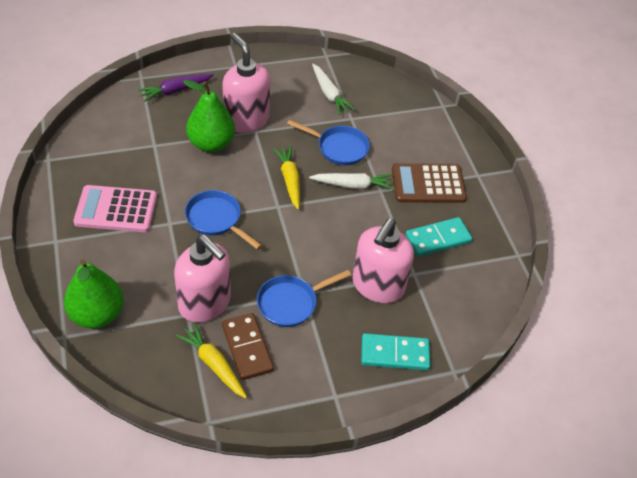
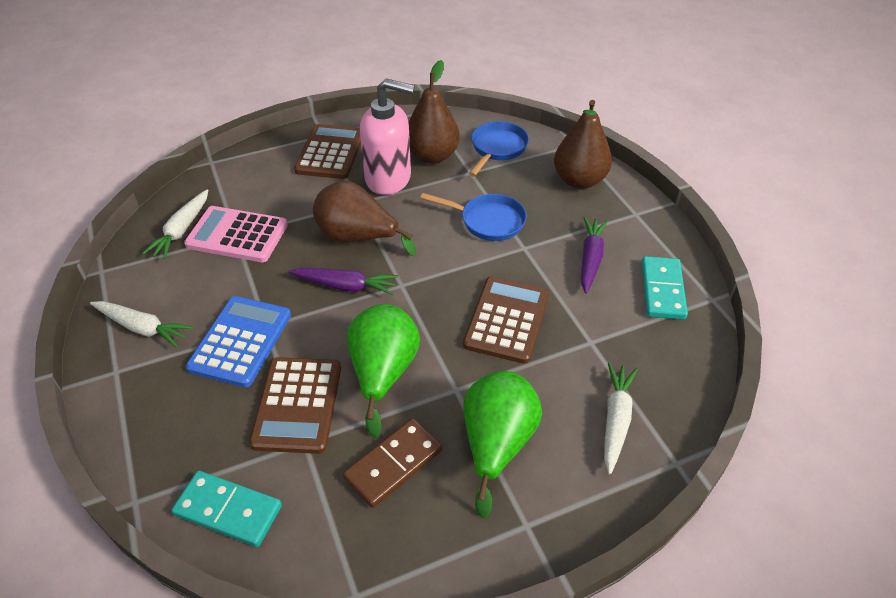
blue calculator: none = 0 -> [186,296,291,387] = 1
blue pan: [185,190,262,250] [257,270,351,327] [287,120,370,165] = 3 -> [420,193,527,241] [469,121,529,176] = 2
brown calculator: [392,163,467,203] = 1 -> [249,357,341,454] [294,124,361,179] [463,276,549,364] = 3
brown pear: none = 0 -> [313,181,416,256] [409,60,460,164] [554,100,612,189] = 3
pink soap dispenser: [174,235,231,323] [222,33,270,133] [353,218,414,303] = 3 -> [360,79,415,195] = 1
purple carrot: [137,74,214,102] = 1 -> [288,268,398,295] [581,217,608,293] = 2
white carrot: [309,173,394,190] [312,64,356,115] = 2 -> [90,301,194,348] [143,189,208,259] [604,363,638,474] = 3
yellow carrot: [176,323,247,398] [273,146,300,210] = 2 -> none = 0

